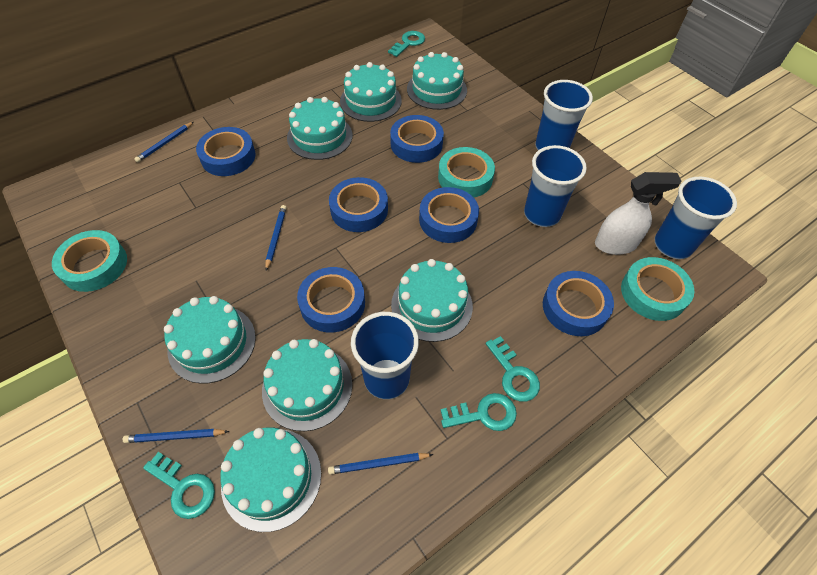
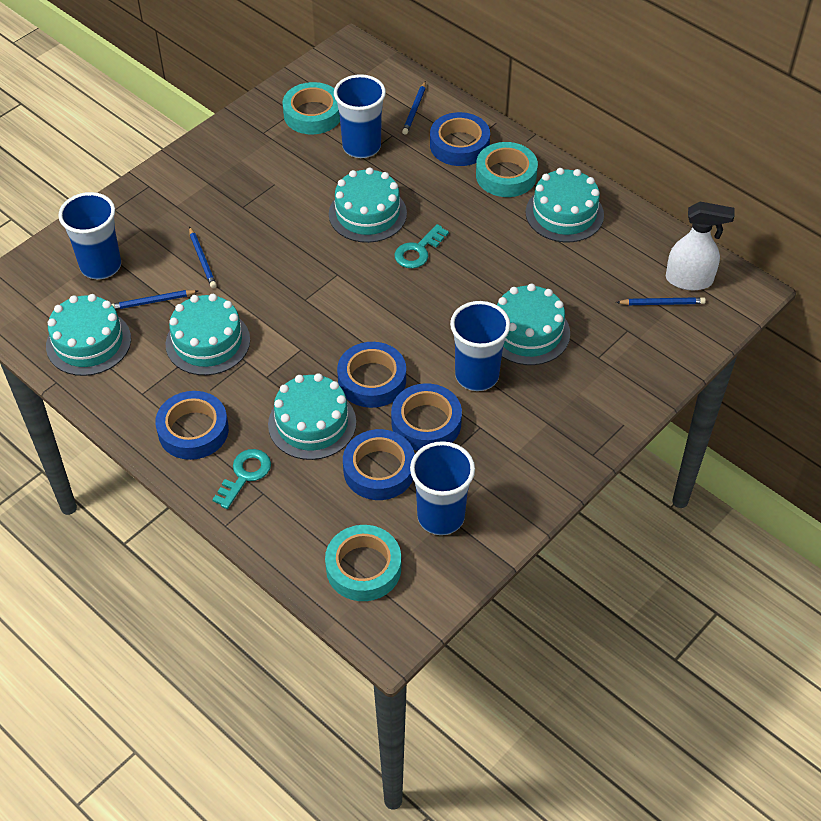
blue tape: [196,127,256,176] [297,267,365,333] [329,177,388,232] [390,115,444,163] [419,187,479,243] [543,271,614,336] = 6 -> [155,391,229,460] [337,342,406,408] [343,429,415,500] [391,383,462,451] [430,112,490,166] = 5
turquoise cake: [164,296,256,384] [220,428,321,532] [262,339,352,431] [287,97,352,160] [340,62,402,122] [391,259,473,342] [407,52,467,110] = 7 -> [46,294,131,376] [166,294,250,375] [268,373,356,460] [329,167,407,243] [497,284,570,365] [526,168,604,242] = 6
turquoise key: [143,452,215,519] [388,31,425,57] [441,393,517,431] [486,336,540,402] = 4 -> [212,449,271,509] [394,224,449,268] = 2

